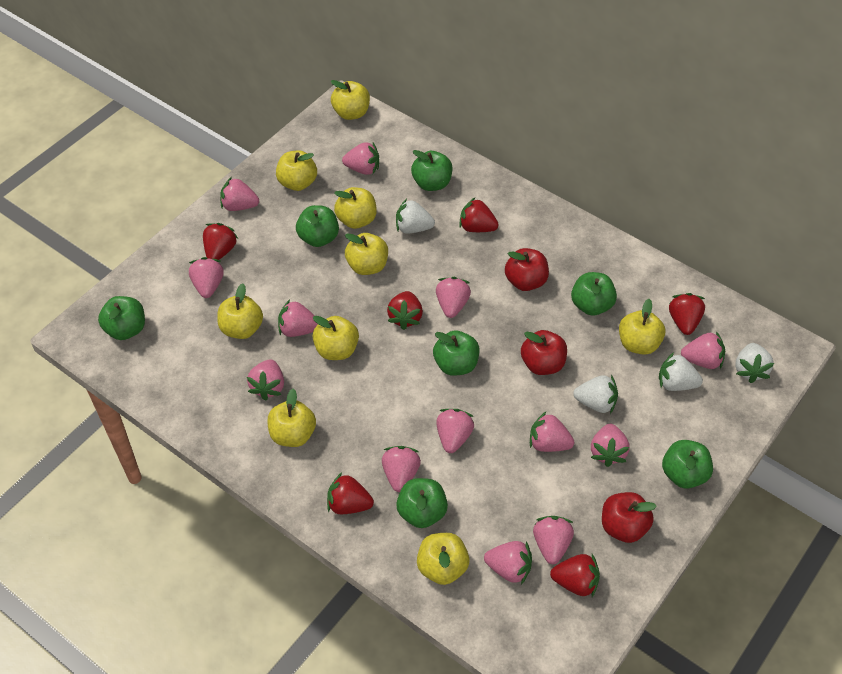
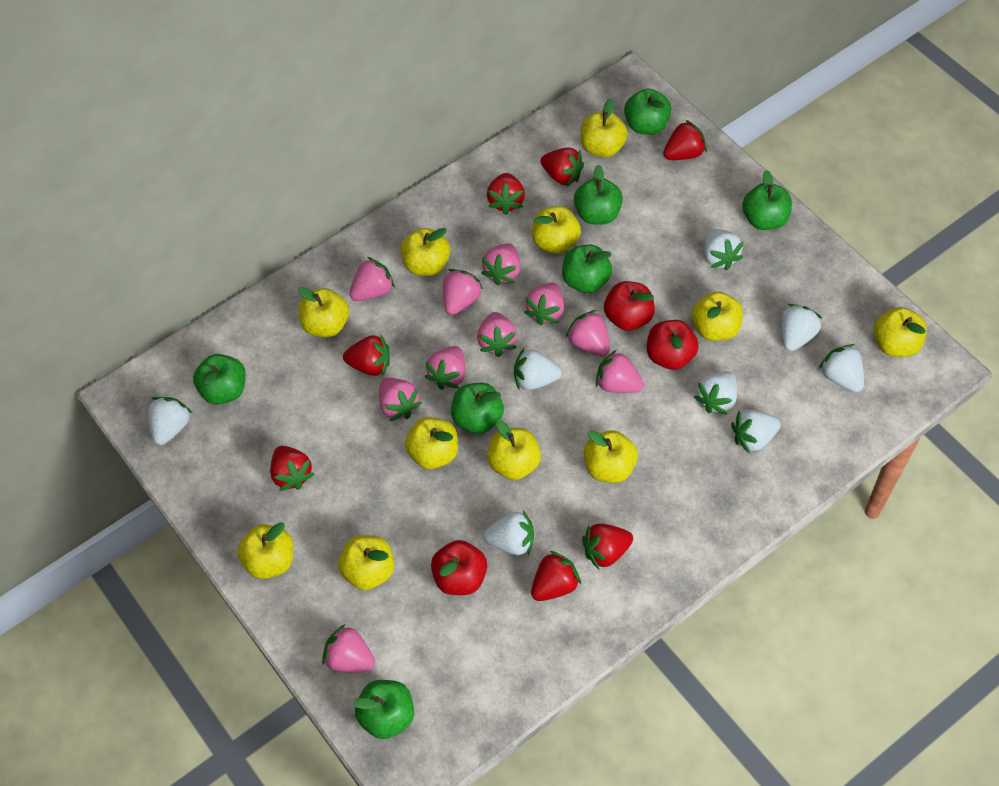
pink strawberry: [189,257,224,298] [220,177,259,211] [247,359,284,401] [278,300,318,337] [342,142,379,175] [382,446,421,492] [436,277,471,318] [436,409,474,453] [484,541,532,585] [530,412,574,452] [533,516,574,564] [591,424,630,467] [681,331,725,369] = 13 -> [322,624,375,672] [349,257,395,301] [379,378,422,421] [425,346,466,390] [443,269,483,315] [477,312,517,357] [481,243,520,286] [524,283,564,325] [565,310,610,356] [596,350,644,393] = 10
red strawberry: [203,223,238,260] [327,473,374,514] [387,291,423,330] [459,198,499,232] [550,554,600,597] [669,293,705,335] = 6 -> [270,446,314,491] [343,334,390,376] [487,173,525,215] [531,551,581,601] [541,148,584,187] [582,524,633,569] [663,120,707,160] = 7
white strawberry: [396,199,435,234] [573,375,618,414] [659,352,703,391] [735,343,774,383] = 4 -> [148,397,192,445] [483,510,534,555] [514,348,562,390] [694,371,737,415] [704,229,743,270] [731,409,781,454] [781,304,822,351] [819,344,864,392] = 8
yellow apple: [217,284,263,339] [267,389,316,447] [276,150,317,191] [312,316,359,360] [331,80,370,120] [334,187,377,229] [345,233,388,275] [417,533,469,585] [619,299,665,355] = 9 -> [238,522,294,579] [298,286,349,337] [338,535,394,590] [401,228,450,276] [405,417,458,469] [487,420,541,480] [532,206,581,254] [581,99,628,157] [584,430,638,483] [692,291,743,341] [874,307,927,357] = 11

